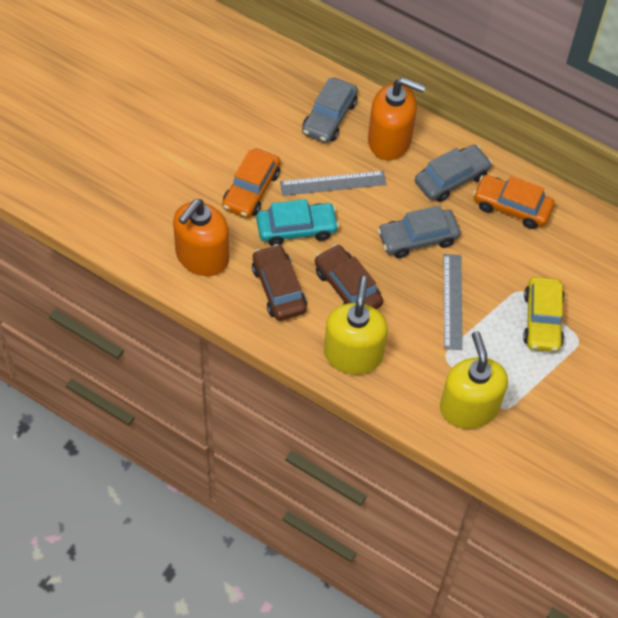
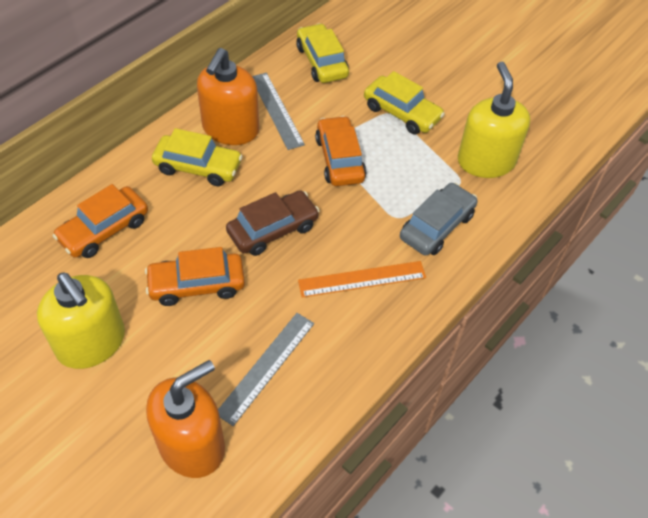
brown car: [252,244,307,321] [315,244,384,309] = 2 -> [226,190,320,256] = 1
grey car: [302,78,358,143] [377,205,461,258] [415,145,492,202] = 3 -> [400,183,477,255] = 1
orange car: [222,148,280,218] [473,175,555,229] = 2 -> [53,184,148,258] [145,247,245,306] [315,116,367,186] = 3
orange ruler: none = 0 -> [298,261,426,298] = 1
turquoise car: [256,199,339,246] = 1 -> none = 0
yellow car: [523,277,565,352] = 1 -> [152,128,243,186] [296,23,349,83] [364,71,445,134] = 3

